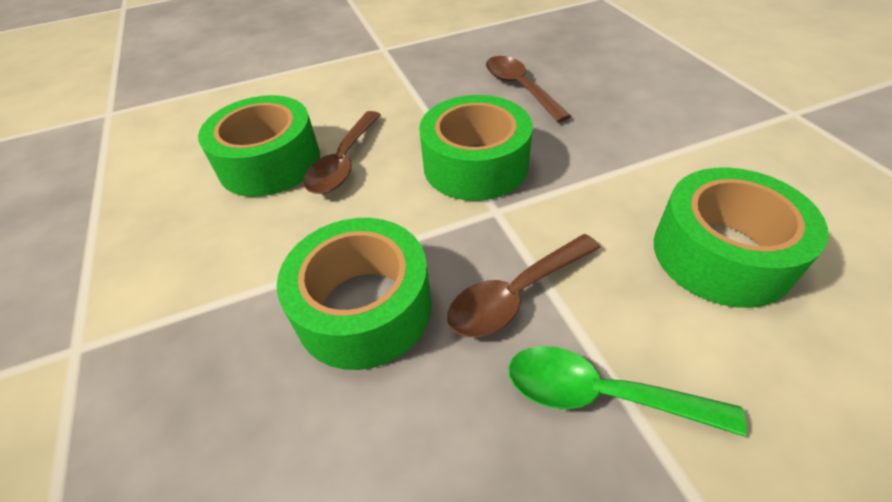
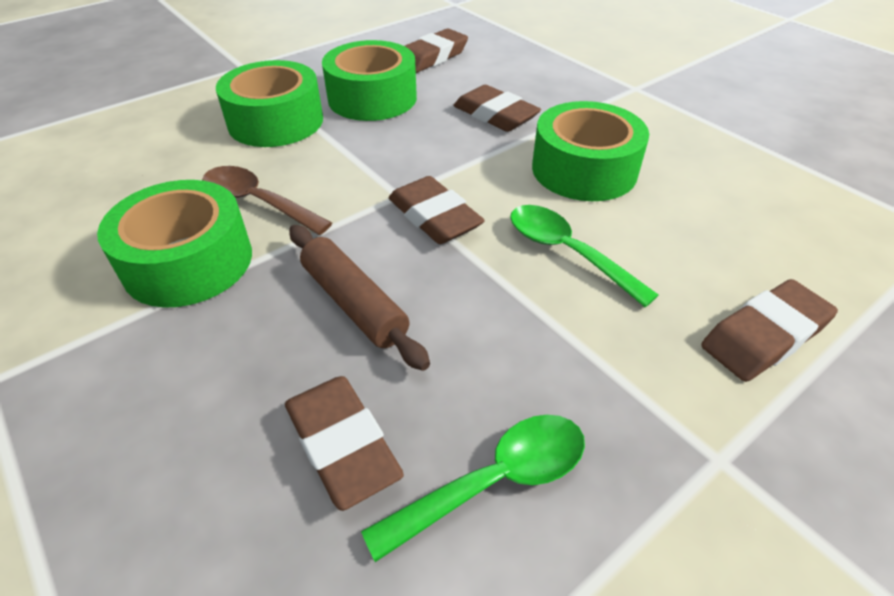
brown eraser: none = 0 -> [285,376,404,511] [389,176,485,244] [405,28,468,73] [453,85,541,132] [701,279,838,382] = 5
brown rolling pin: none = 0 -> [289,225,430,371] = 1
brown spoon: [303,111,381,194] [447,234,601,337] [486,56,571,123] = 3 -> [202,166,332,235] = 1
green spoon: [508,346,746,437] = 1 -> [361,415,585,562] [510,205,659,307] = 2

